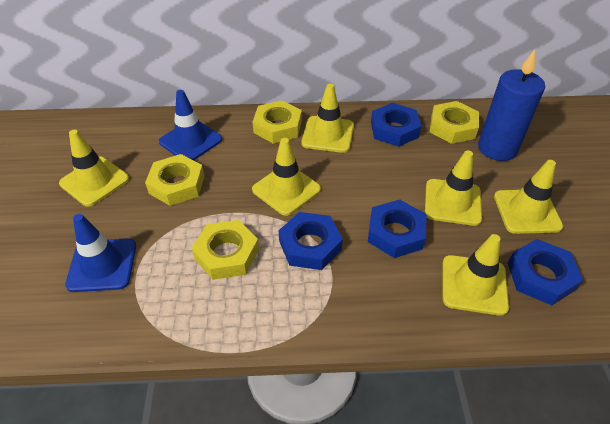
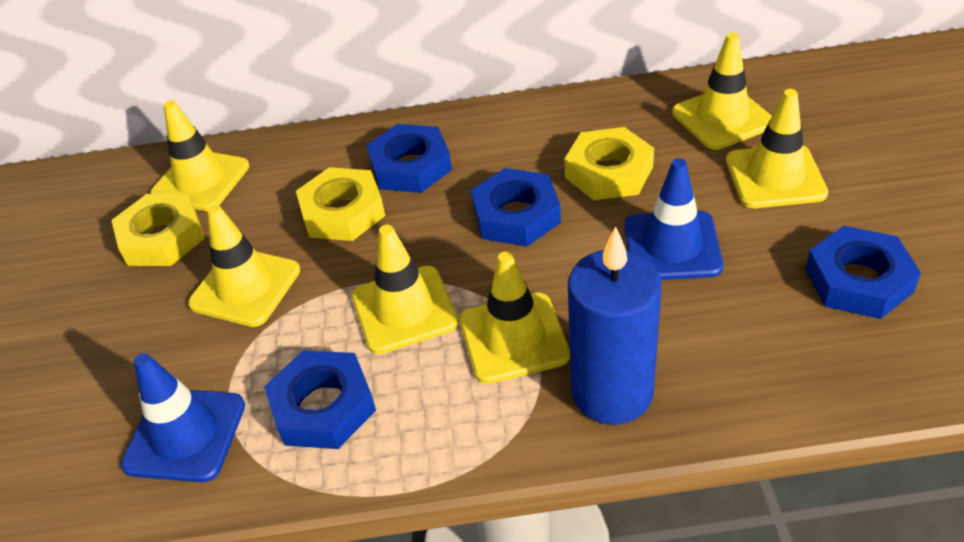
yellow nut: [145,154,204,206] [192,220,259,280] [253,100,302,144] [430,101,479,144] = 4 -> [111,194,205,266] [296,167,385,241] [564,127,654,200] = 3

